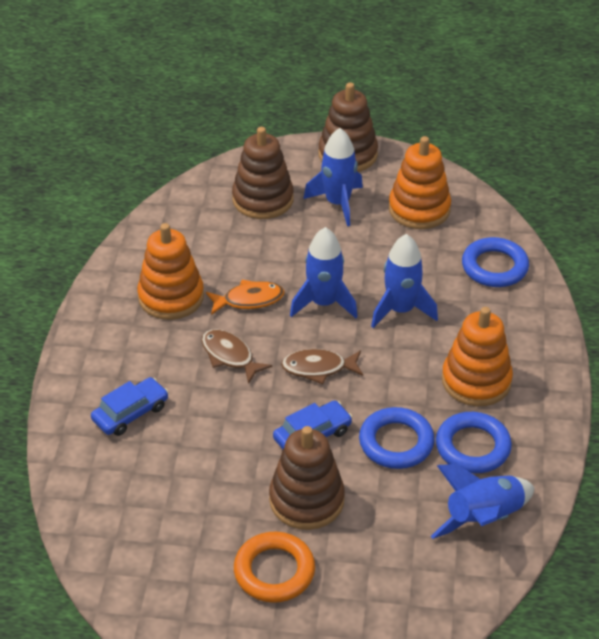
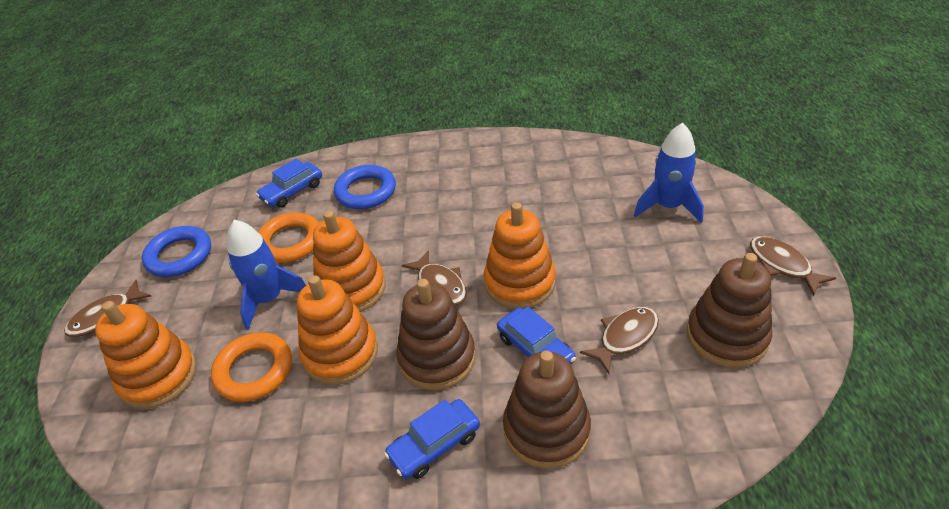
blue car: [91,377,169,436] [273,400,352,449] = 2 -> [256,159,322,208] [384,399,480,479] [497,307,576,364] = 3
blue ring: [359,407,435,469] [436,412,512,473] [462,237,529,287] = 3 -> [142,226,211,277] [334,165,396,209] = 2
blue rocket: [290,227,358,318] [303,128,363,226] [371,234,438,328] [431,464,535,539] = 4 -> [227,220,306,330] [634,123,704,223] = 2
brown fish: [201,329,272,384] [281,349,363,384] = 2 -> [64,280,151,337] [402,251,467,306] [580,307,659,374] [750,236,836,296] = 4
orange fish: [206,280,284,315] = 1 -> none = 0
orange ring: [234,531,315,603] = 1 -> [211,332,292,402] [258,212,319,263] = 2
orange stacking toy: [137,223,204,320] [389,136,451,229] [442,307,513,406] = 3 -> [95,301,197,409] [297,275,378,385] [313,211,386,312] [484,202,556,309] = 4

